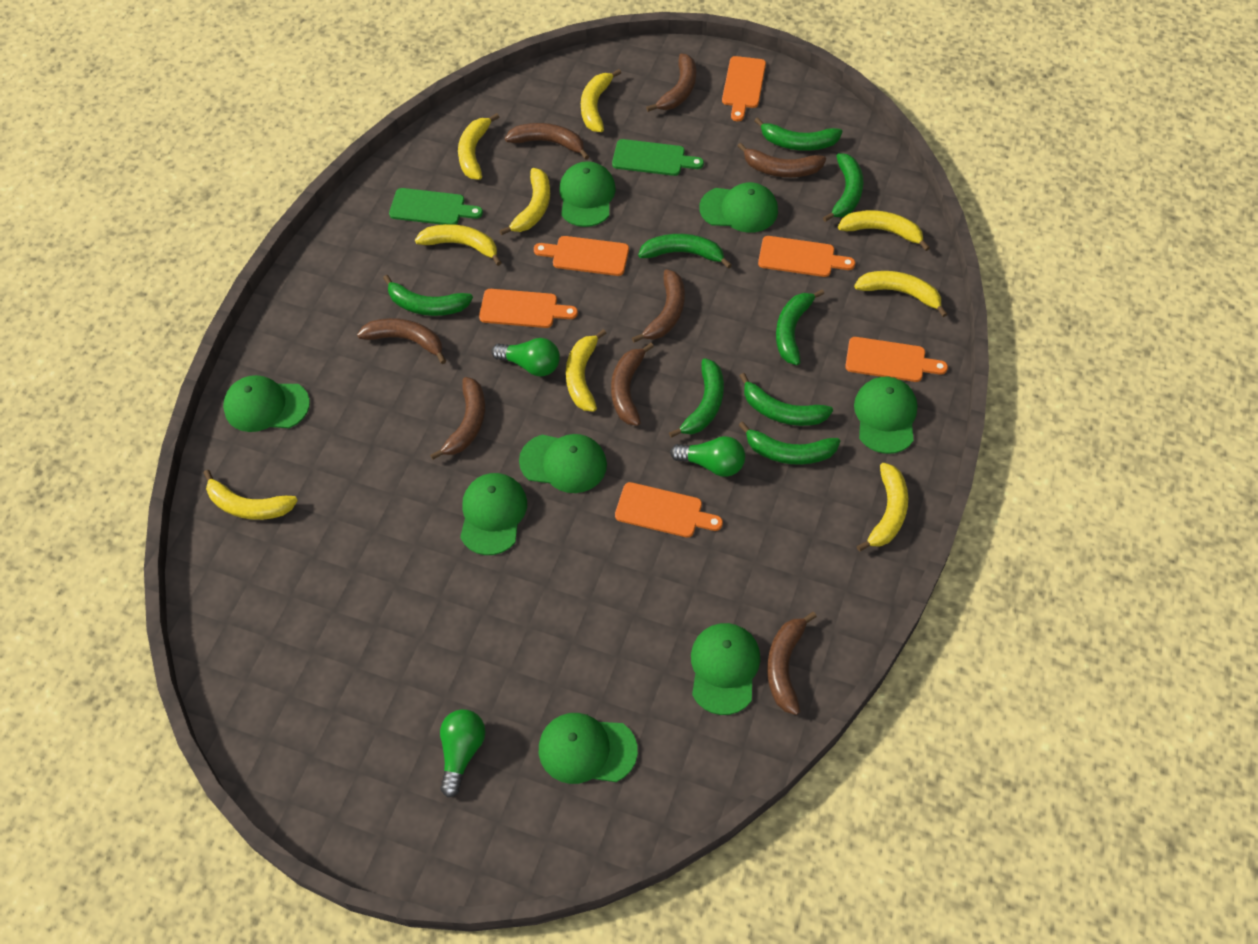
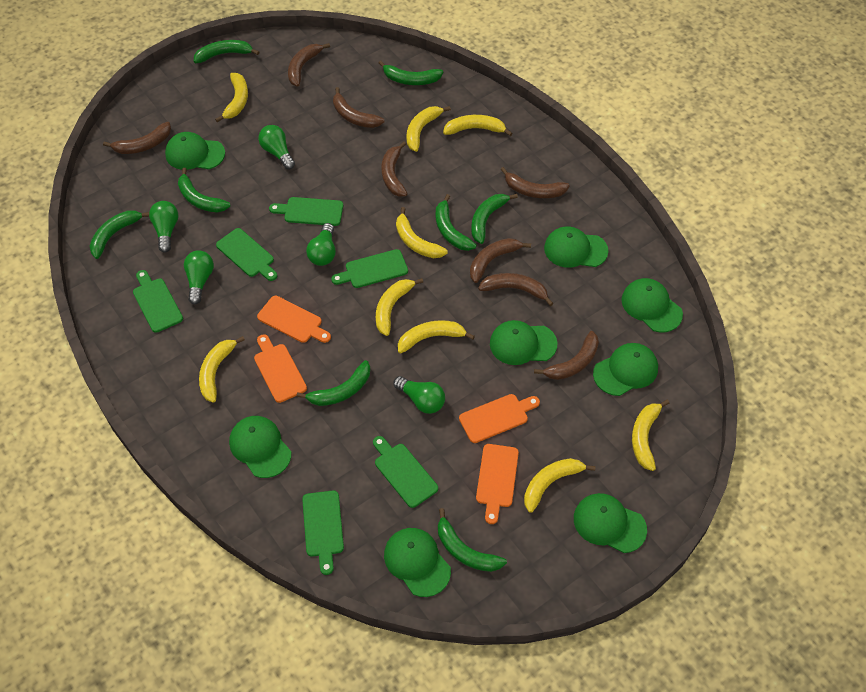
green cutting board: [389,188,483,225] [612,139,704,176] = 2 -> [133,270,183,333] [216,228,277,281] [269,197,343,226] [302,490,344,575] [331,249,408,288] [373,436,438,508] = 6
green light bulb: [440,709,485,797] [491,338,560,377] [670,436,745,477] = 3 -> [149,201,179,253] [184,251,214,304] [258,125,295,169] [306,223,336,266] [393,376,445,414] = 5
orange cutting board: [479,289,578,328] [534,236,629,276] [615,482,723,538] [722,56,766,121] [758,236,855,277] [845,337,948,382] = 6 -> [254,334,307,403] [257,296,331,343] [459,394,540,443] [476,444,519,524] = 4

